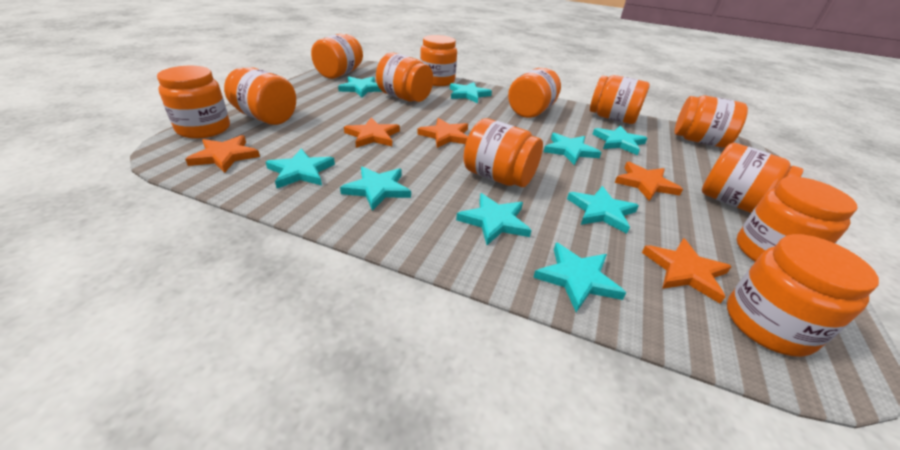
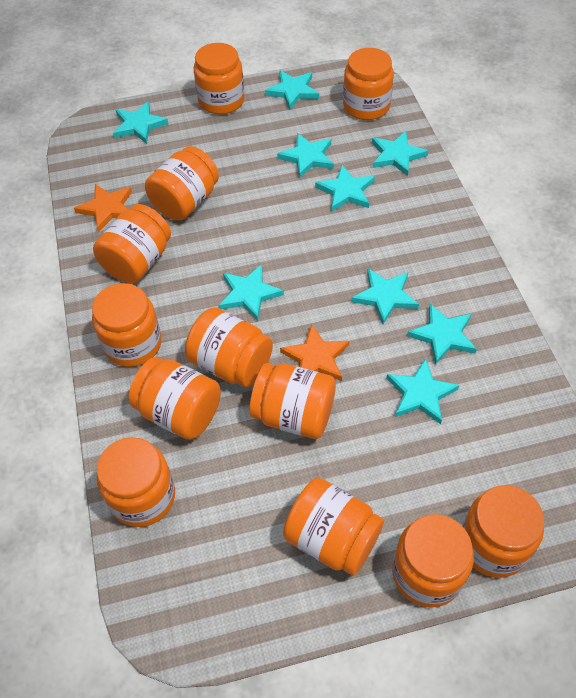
orange star: [185,135,260,173] [344,118,400,148] [417,118,468,148] [614,162,683,201] [642,238,732,304] = 5 -> [74,184,132,232] [280,324,349,381] = 2

